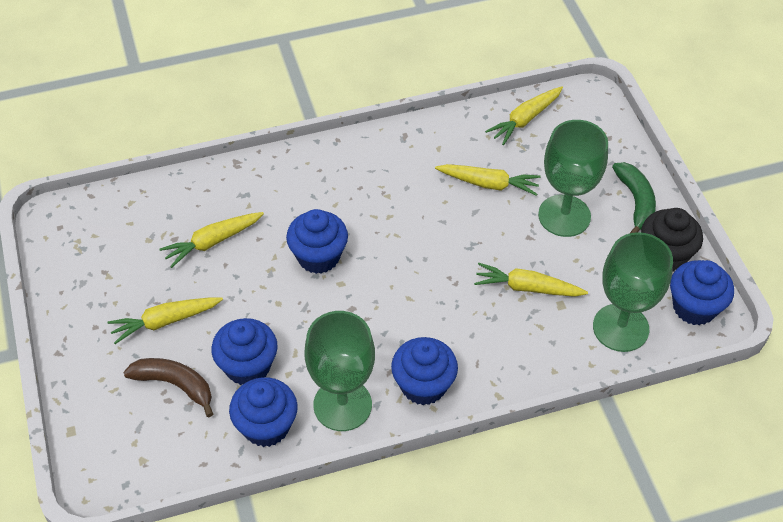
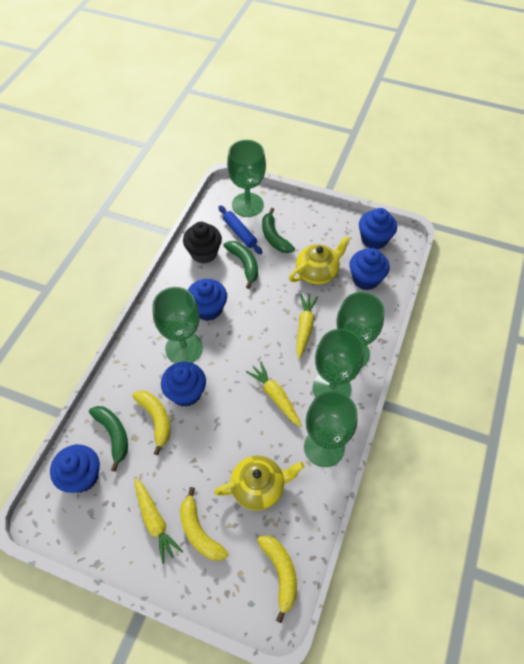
blue rolling pin: none = 0 -> [218,205,262,254] = 1
brown banana: [123,358,213,417] = 1 -> none = 0
green banana: [612,162,656,234] = 1 -> [89,406,128,472] [223,241,258,289] [262,208,295,253] = 3
green goblet: [304,311,375,431] [538,120,608,237] [593,232,673,352] = 3 -> [152,287,203,363] [227,140,266,217] [304,391,358,467] [313,329,364,397] [336,292,385,368] = 5
yellow banana: none = 0 -> [132,390,170,455] [180,487,229,561] [257,535,297,623] = 3
yellow carrot: [107,297,223,344] [159,212,264,268] [435,164,541,196] [474,263,588,297] [485,87,563,145] = 5 -> [134,478,183,564] [246,362,302,427] [296,294,318,359] = 3
yellow teapot: none = 0 -> [214,455,304,511] [289,236,350,284] = 2

